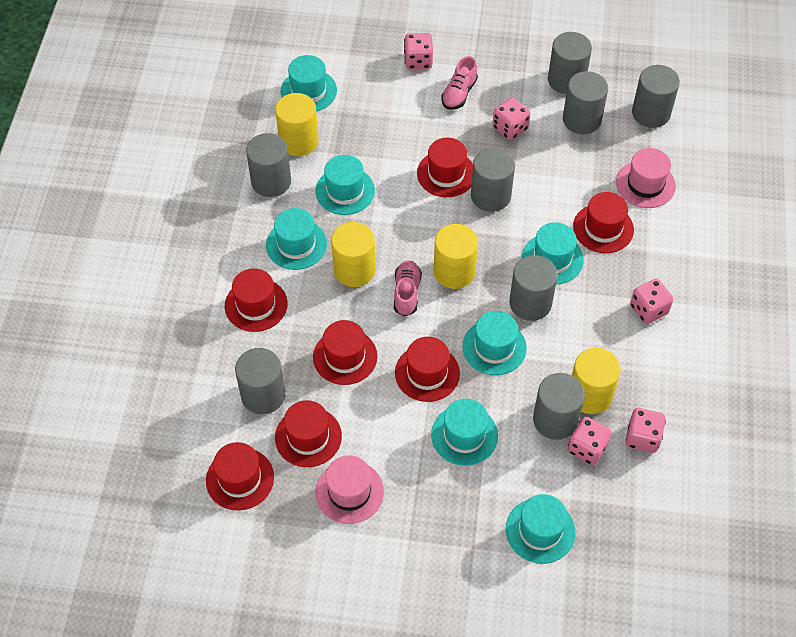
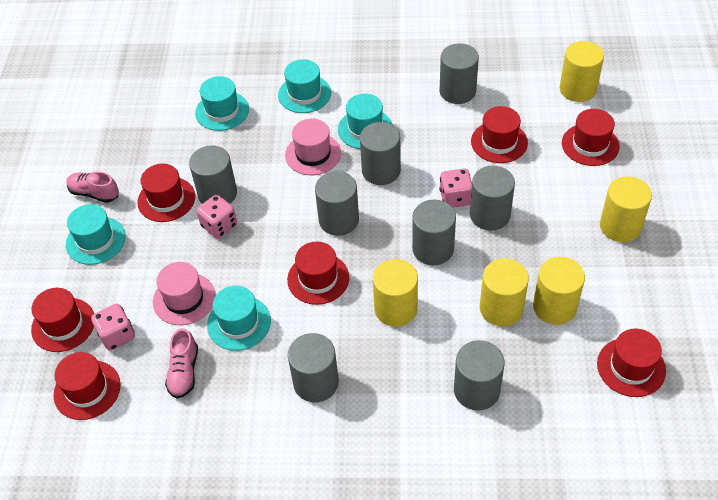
pink dice: [404,33,433,69] [493,97,530,140] [568,417,611,465] [625,408,666,453] [630,279,673,324] = 5 -> [91,304,135,351] [197,195,237,238] [439,169,472,208] = 3
turquoise hat: [266,208,327,270] [280,55,337,112] [315,155,375,215] [431,399,498,466] [462,311,527,375] [506,494,576,564] [522,222,584,285] = 7 -> [66,204,126,265] [195,76,249,131] [207,286,271,351] [278,59,331,113] [338,94,393,149] = 5
yellow cylinder: [275,93,319,156] [331,222,376,287] [433,224,478,289] [572,348,621,414] = 4 -> [373,259,418,327] [480,258,529,326] [533,257,585,325] [560,41,604,102] [600,176,652,242] = 5

